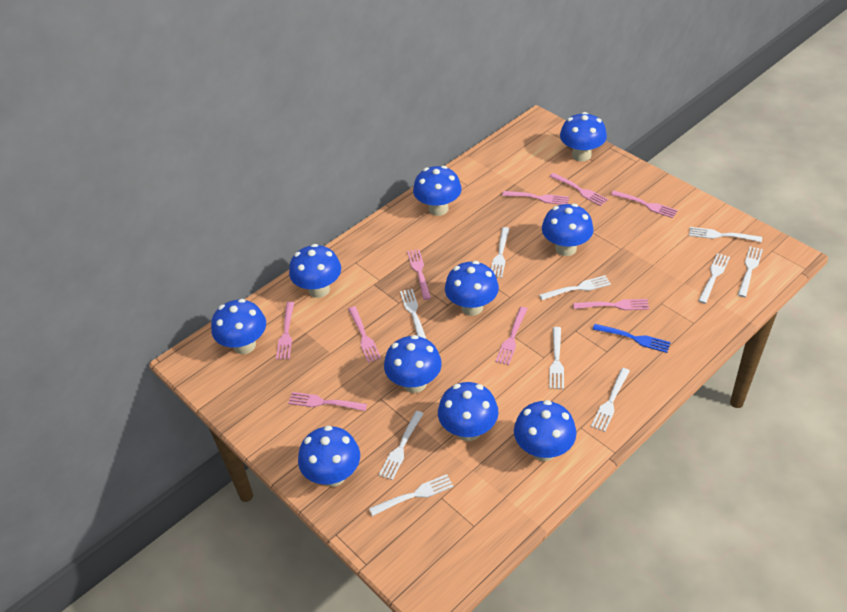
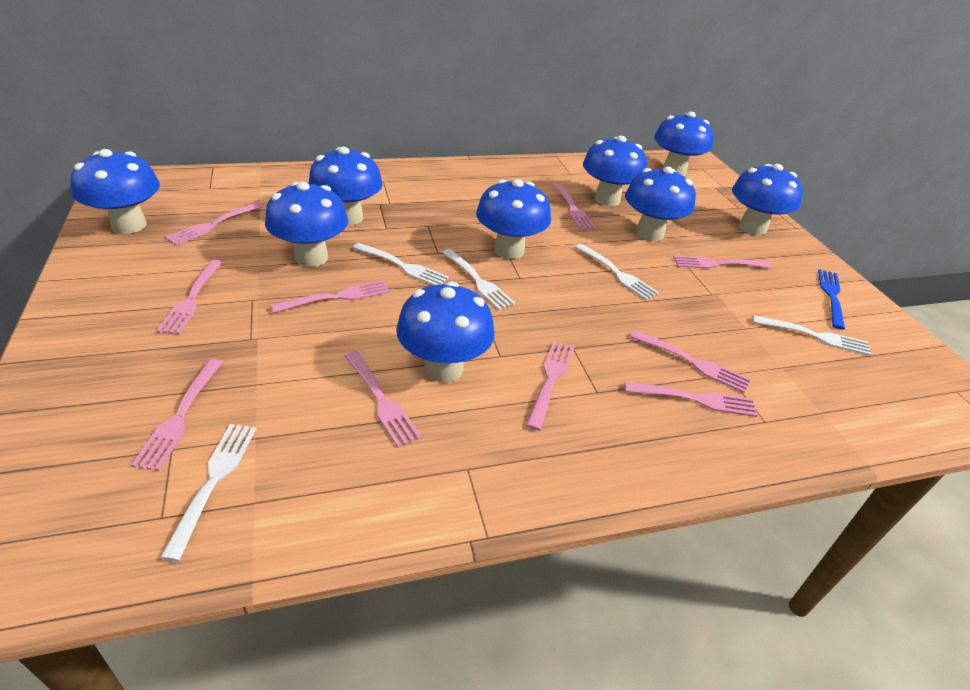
blue mushroom: [211,299,266,354] [289,244,341,298] [298,426,360,487] [384,335,442,393] [413,166,462,216] [438,382,499,441] [445,261,499,316] [514,400,577,461] [542,204,593,256] [560,112,607,162] = 10 -> [71,149,160,234] [265,182,348,267] [309,147,383,226] [396,281,495,382] [476,179,551,259] [583,136,647,206] [625,167,696,241] [654,112,713,176] [732,164,803,235] = 9
pink fork: [276,302,295,360] [288,392,367,411] [348,306,381,363] [407,249,431,300] [495,307,528,365] [502,191,569,205] [549,173,608,206] [573,299,649,310] [611,191,678,218] = 9 -> [131,359,223,471] [156,260,222,335] [165,202,264,246] [271,280,390,313] [345,351,422,448] [526,341,574,431] [552,183,596,230] [625,382,757,417] [630,330,751,393] [673,256,773,269] = 10
white fork: [369,474,453,516] [379,411,424,480] [400,289,426,339] [491,227,510,278] [539,275,611,300] [550,327,564,389] [591,368,630,432] [689,227,762,242] [698,253,730,304] [738,246,763,297] = 10 -> [160,424,256,561] [353,243,449,285] [442,249,515,310] [575,244,659,300] [752,315,871,356] = 5

